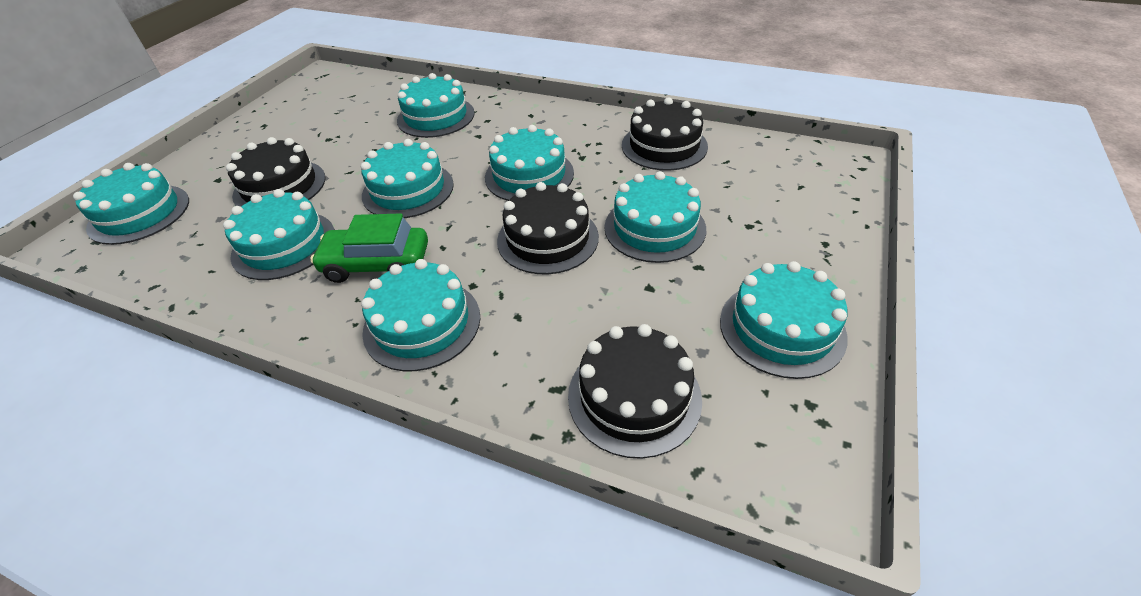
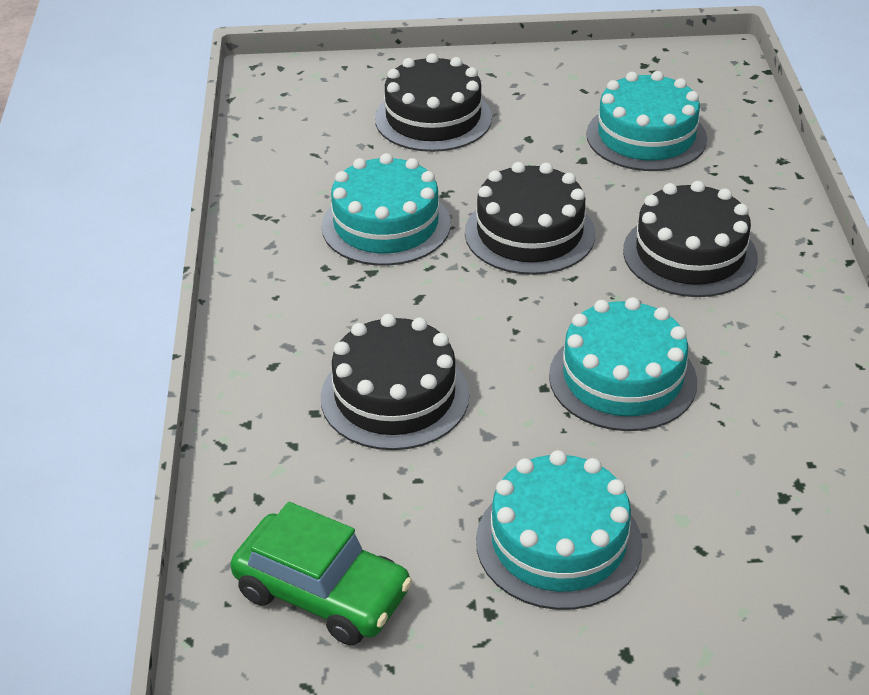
turquoise cake: [73,163,189,245] [223,189,335,280] [361,139,454,218] [361,259,480,371] [397,73,475,138] [485,125,574,201] [604,171,706,263] [720,261,848,379] = 8 -> [321,153,451,266] [476,450,643,610] [549,297,697,431] [586,71,707,171] = 4

